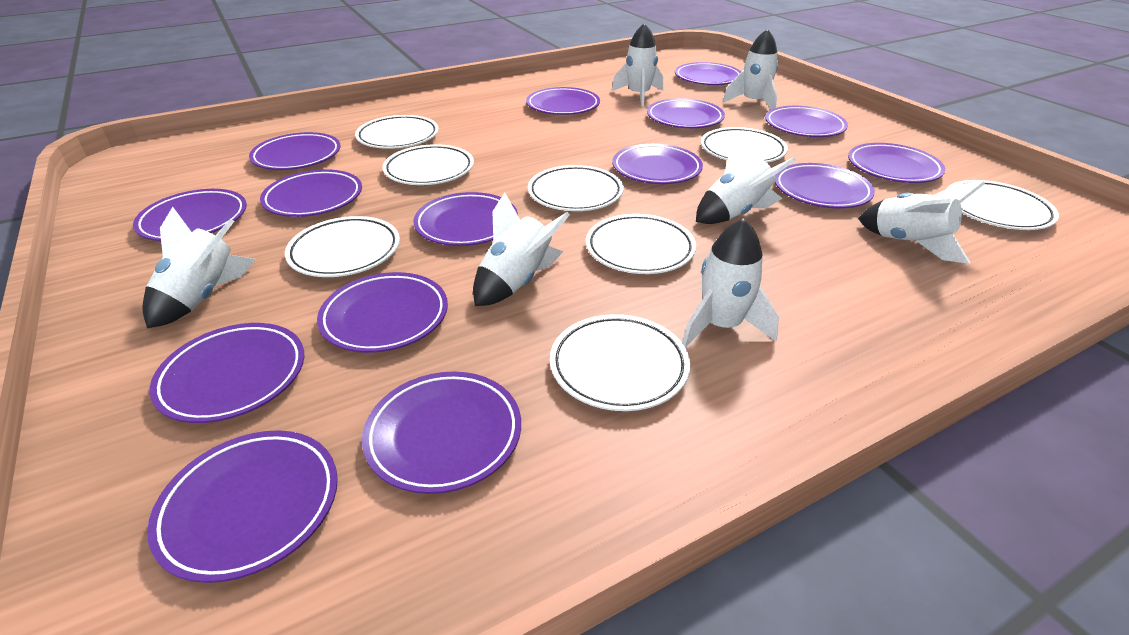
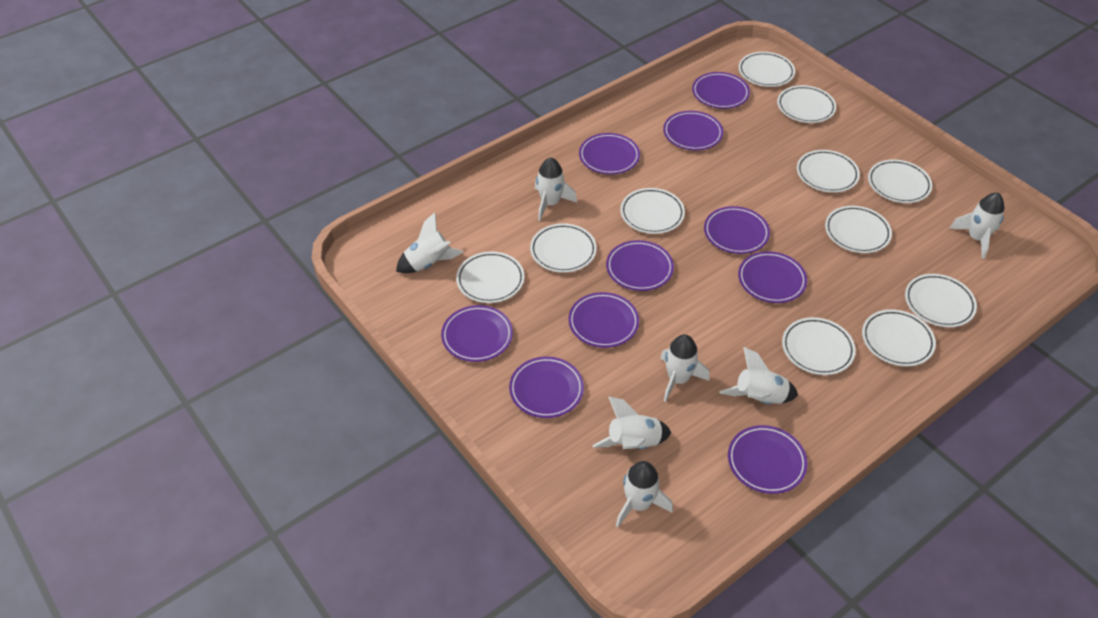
purple plate: [133,189,247,241] [147,430,338,583] [150,323,304,423] [249,132,341,170] [260,170,362,217] [317,272,448,353] [362,371,521,494] [413,192,518,246] [526,87,600,115] [612,144,703,184] [647,98,725,128] [675,62,741,85] [765,106,848,137] [775,163,875,208] [848,143,945,183] = 15 -> [441,305,513,362] [509,357,584,418] [568,292,639,348] [579,133,640,175] [606,240,674,291] [663,111,723,150] [692,72,750,109] [704,206,770,254] [728,425,808,494] [738,251,807,303] = 10
white plate: [285,216,400,277] [355,115,439,149] [382,144,474,185] [528,165,624,211] [550,314,690,411] [586,214,696,274] [701,127,788,163] [946,180,1059,230] = 8 -> [456,251,524,303] [530,223,597,273] [620,188,685,234] [738,52,795,87] [777,85,836,123] [782,317,856,375] [797,150,860,193] [825,206,892,253] [862,309,936,366] [868,159,932,203] [905,274,977,327] = 11

